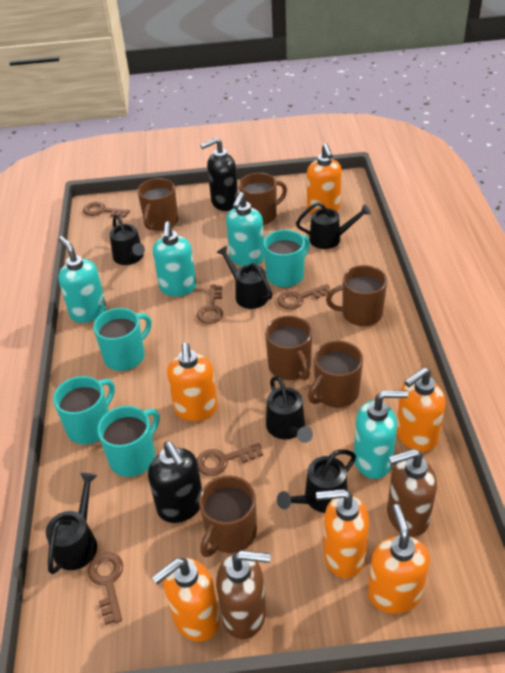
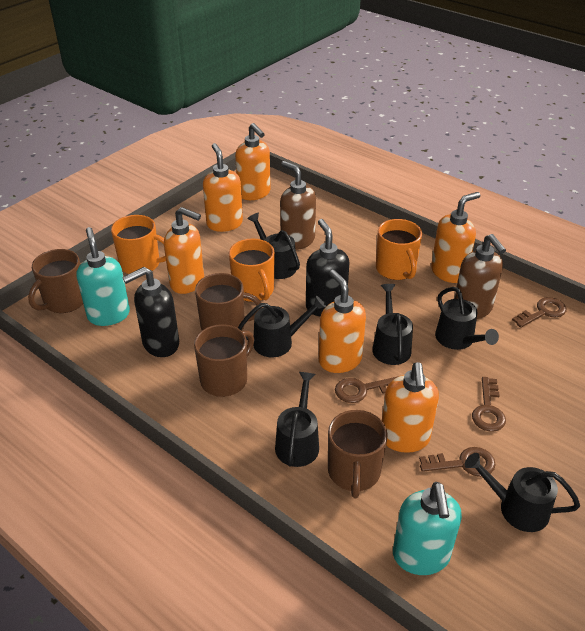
brown key: [83,202,130,217] [88,552,123,625] [197,285,223,324] [197,443,263,476] [277,284,331,309] = 5 -> [335,376,399,403] [419,447,496,477] [472,377,506,432] [512,297,566,328] = 4
brown mug: [137,178,178,231] [199,475,257,557] [239,173,287,225] [265,316,312,381] [308,341,363,408] [326,265,387,326] = 6 -> [28,249,83,313] [194,324,254,397] [195,273,263,331] [328,410,388,498] = 4
orange mug: none = 0 -> [111,215,166,274] [229,239,275,302] [376,219,422,280] = 3
turquoise mug: [53,376,115,444] [93,308,151,371] [97,406,160,477] [264,230,310,287] = 4 -> none = 0
turquoise soap dispenser: [58,236,106,323] [153,221,196,296] [226,192,265,266] [354,390,408,479] = 4 -> [77,227,130,326] [393,482,462,575] = 2

